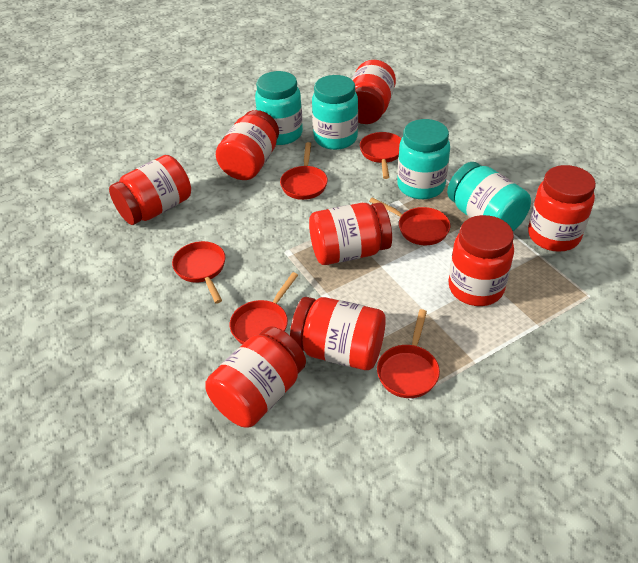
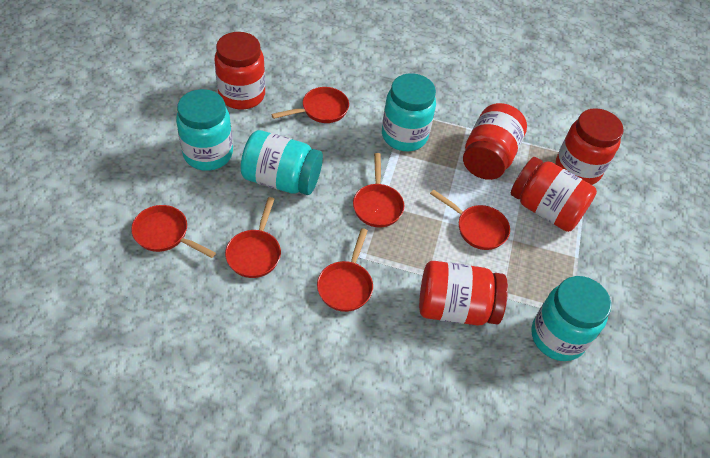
red jar: [109,155,191,225] [205,326,306,428] [216,110,279,180] [290,297,386,370] [309,202,392,265] [352,60,396,124] [448,215,514,306] [528,165,596,252] = 8 -> [214,32,265,109] [419,261,508,325] [463,103,527,180] [511,157,597,232] [555,108,624,185] = 5

